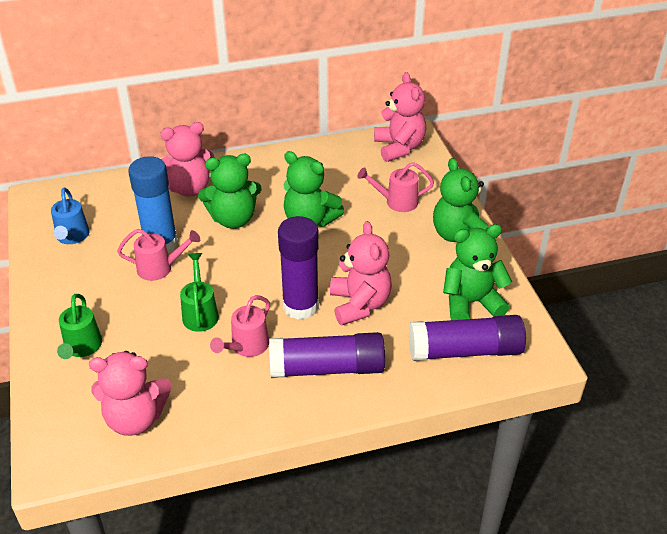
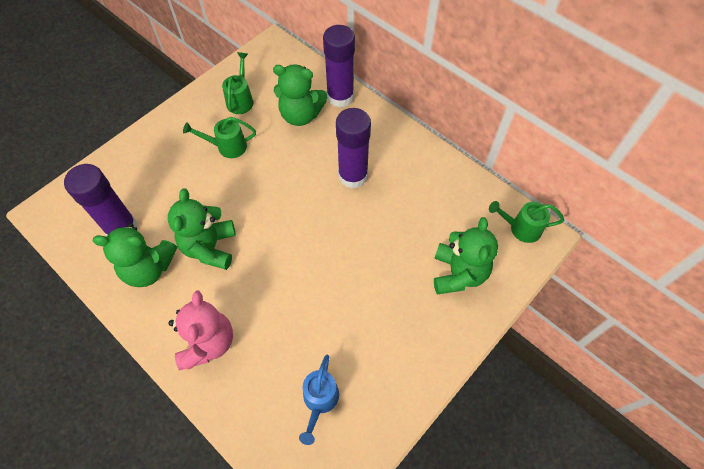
blue glue stick: [128,156,178,252] = 1 -> none = 0
green watering can: [57,294,102,359] [180,253,219,332] = 2 -> [183,117,256,158] [222,52,253,114] [489,201,564,243] = 3
pink teddy bear: [89,351,172,436] [160,122,214,197] [330,221,392,325] [374,72,426,162] = 4 -> [168,291,233,370] = 1
pink watering can: [117,229,200,281] [210,295,270,357] [357,162,434,212] = 3 -> none = 0

